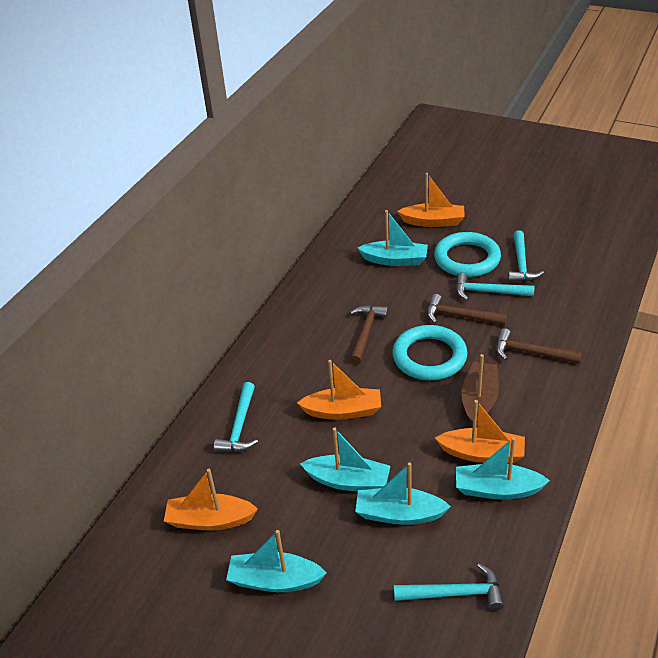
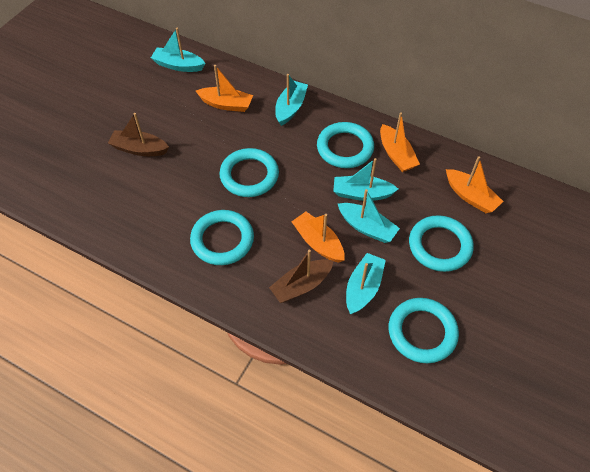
brown boat: [462,354,499,426] = 1 -> [108,113,169,156] [269,250,333,303] = 2
brown hammer: [350,305,389,365] [427,294,507,325] [496,328,582,364] = 3 -> none = 0
turquoise hammer: [214,382,258,452] [394,564,504,611] [456,273,535,300] [508,230,544,282] = 4 -> none = 0
turquoise ring: [392,325,468,380] [434,232,501,277] = 2 -> [190,210,254,265] [220,148,279,197] [317,122,374,168] [389,298,459,363] [409,215,474,272] = 5

